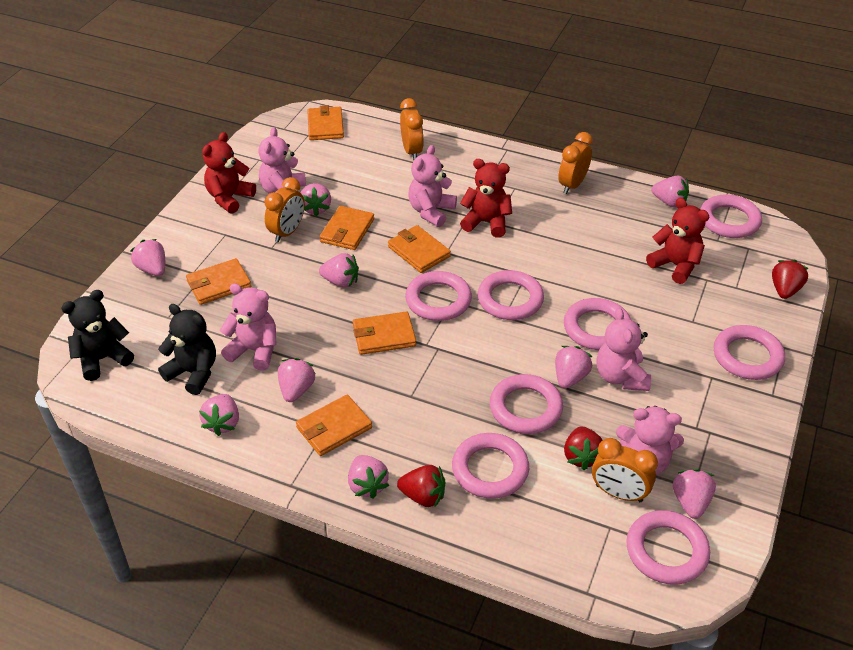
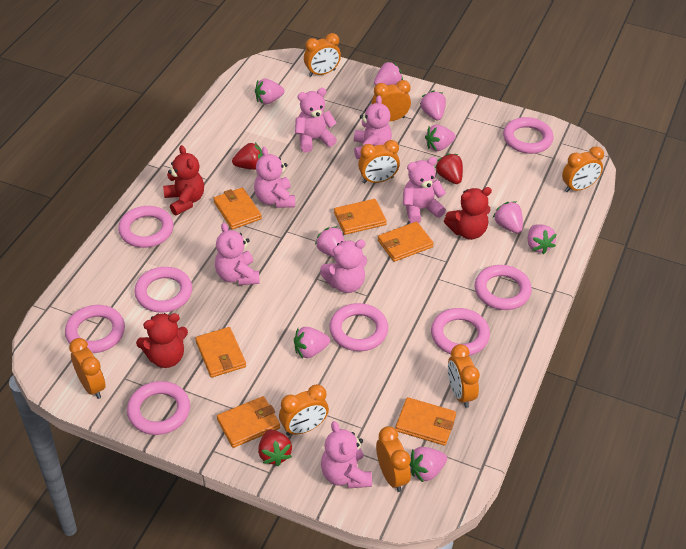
black teddy bear: [61,290,134,381] [158,304,216,395] = 2 -> none = 0
orange clock: [265,177,305,242] [400,98,424,160] [558,132,593,194] [592,438,658,502] = 4 -> [69,338,105,399] [279,384,329,436] [304,33,341,77] [358,140,400,184] [372,80,411,121] [376,426,411,492] [448,344,480,408] [562,146,604,192] = 8
pink teddy bear: [220,283,277,370] [258,127,306,194] [408,145,457,227] [597,308,651,391] [616,406,684,475] = 5 -> [215,223,260,285] [254,147,295,208] [295,88,337,152] [320,240,367,293] [321,421,372,488] [354,95,392,159] [403,157,446,223] = 7

